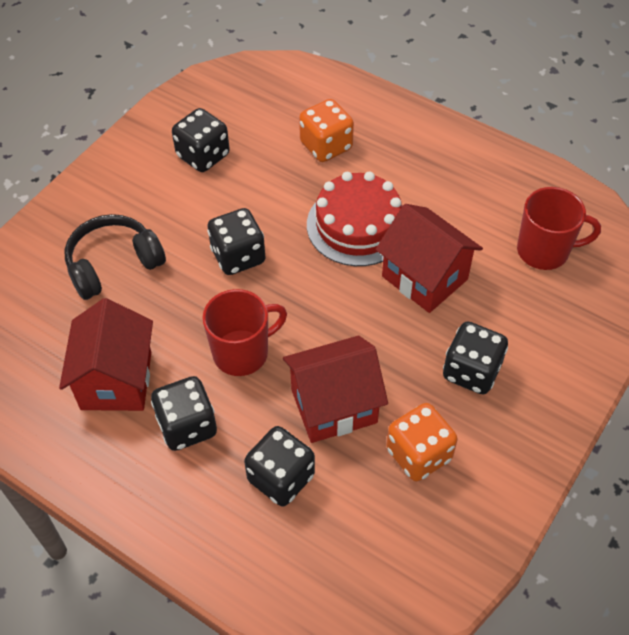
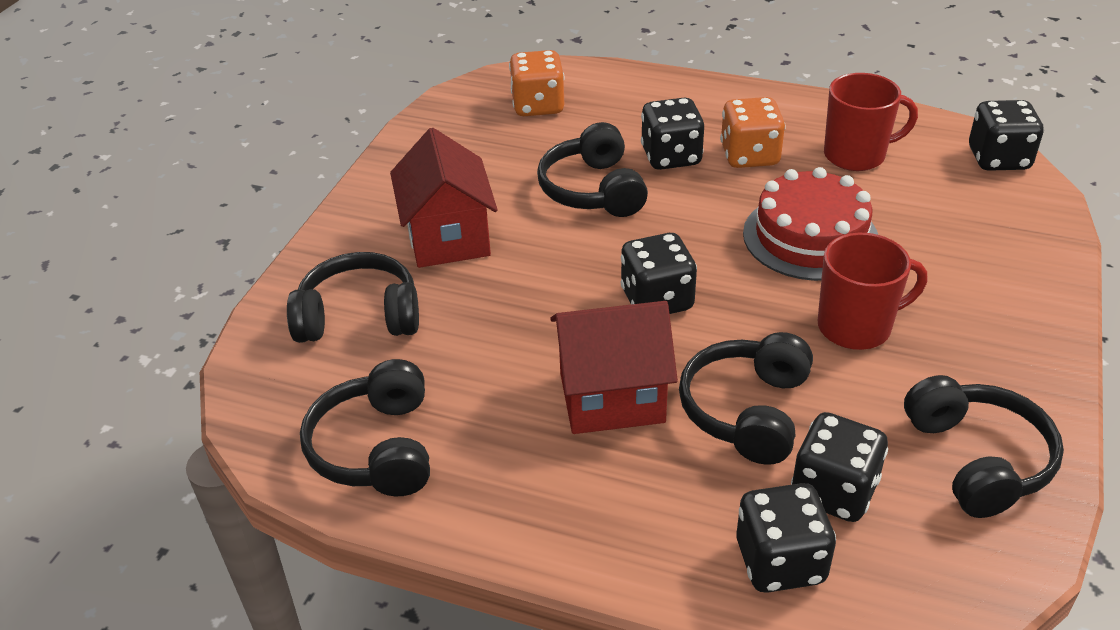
black headphones: [65,214,166,300] = 1 -> [287,252,419,343] [300,359,430,496] [537,122,648,217] [679,332,813,465] [904,375,1064,518] = 5
red house: [59,298,153,411] [283,336,388,443] [376,204,483,313] = 3 -> [390,128,497,268] [550,301,678,434] = 2

